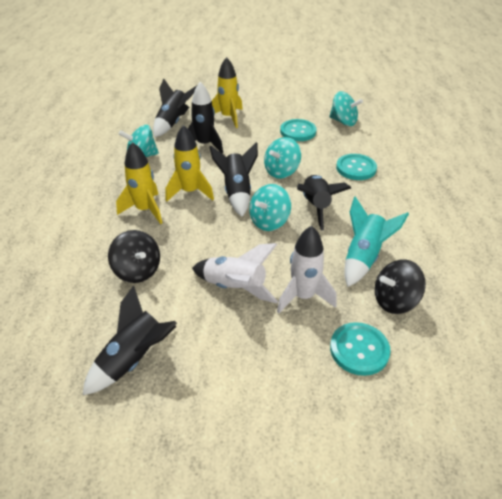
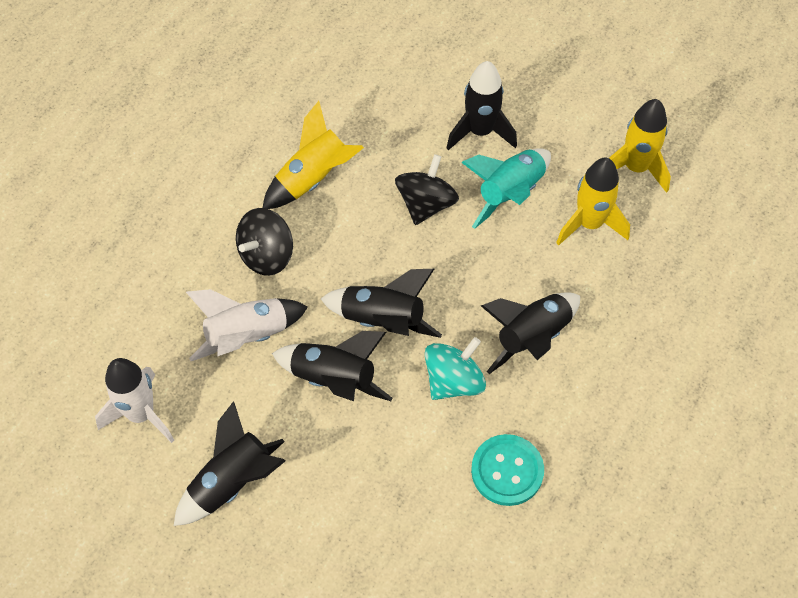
turquoise button: [280,119,317,141] [330,322,391,376] [336,154,377,180] = 3 -> [471,434,544,506] = 1
turquoise spinning top: [119,125,159,157] [249,184,291,231] [264,137,301,179] [329,91,363,126] = 4 -> [425,337,486,400] = 1

